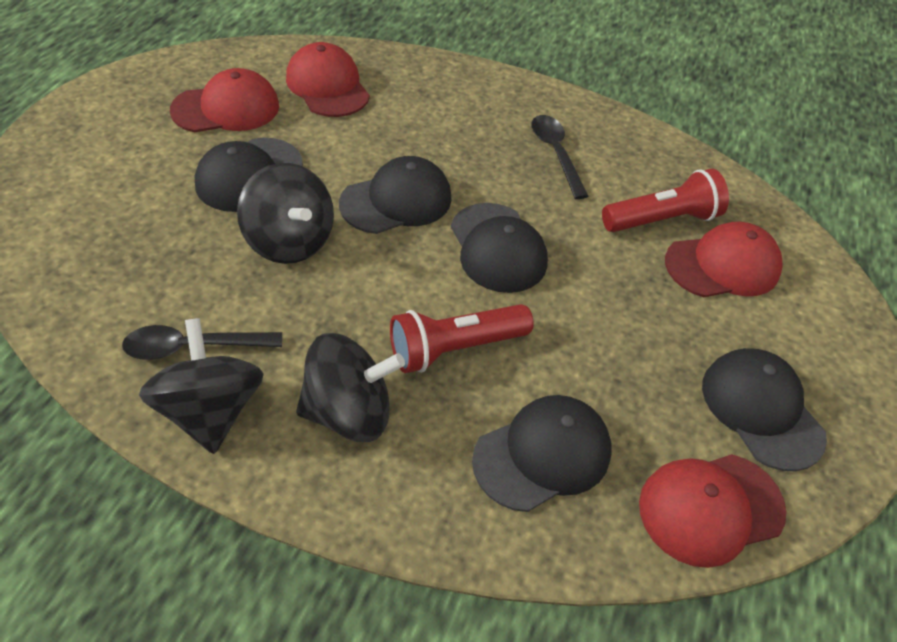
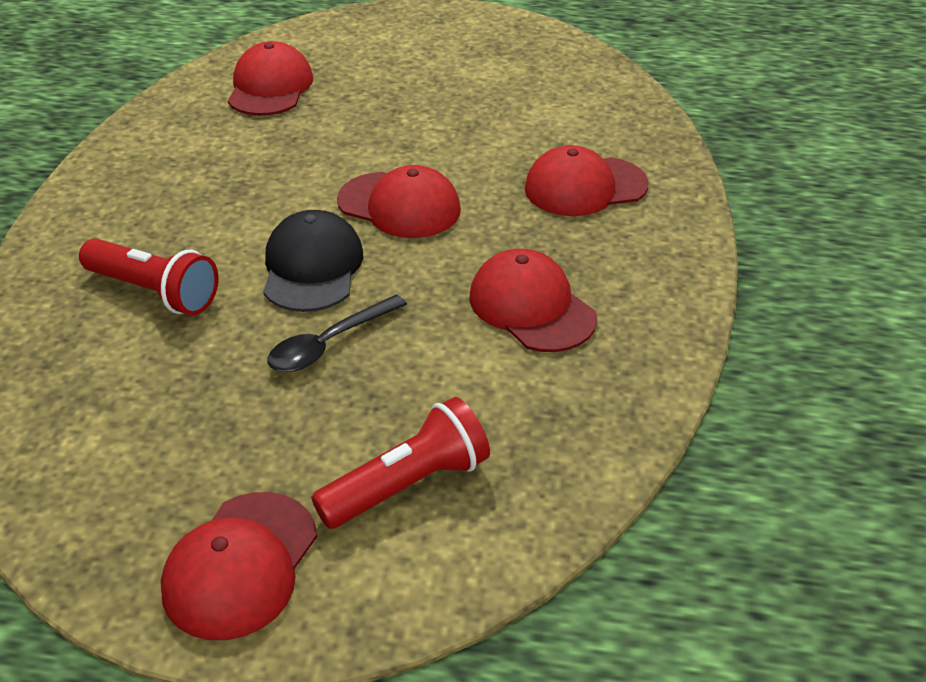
black cap: [195,138,303,212] [339,156,451,234] [451,203,548,293] [472,395,611,512] [702,348,827,471] = 5 -> [263,210,364,312] = 1
black spinning top: [139,318,264,454] [237,163,334,264] [296,333,405,442] = 3 -> none = 0
black spoon: [122,325,282,360] [531,115,588,199] = 2 -> [267,295,407,372] = 1
red cap: [170,68,279,132] [286,42,370,117] [639,454,787,568] [665,222,783,297] = 4 -> [161,492,317,640] [228,41,313,116] [337,165,461,238] [469,249,597,352] [525,145,649,216] = 5

